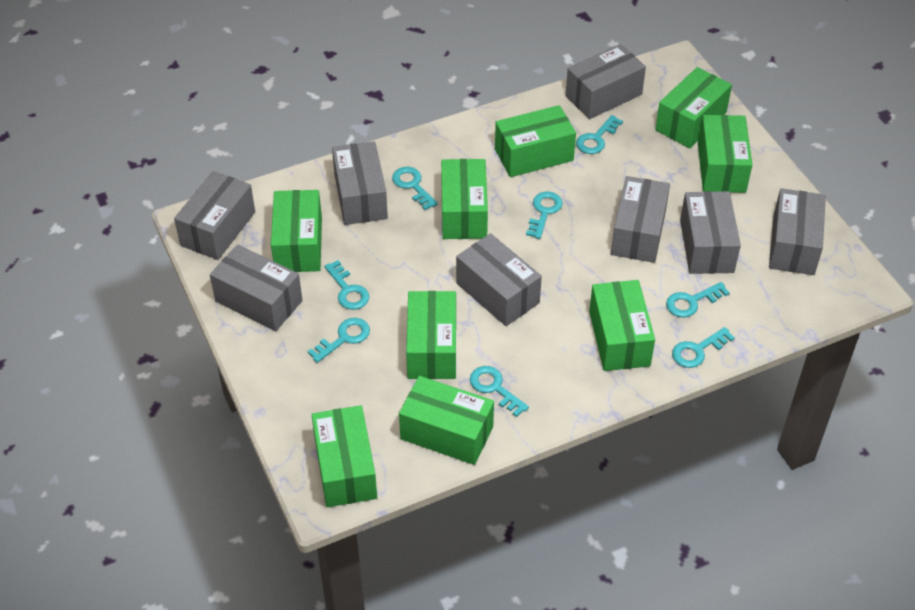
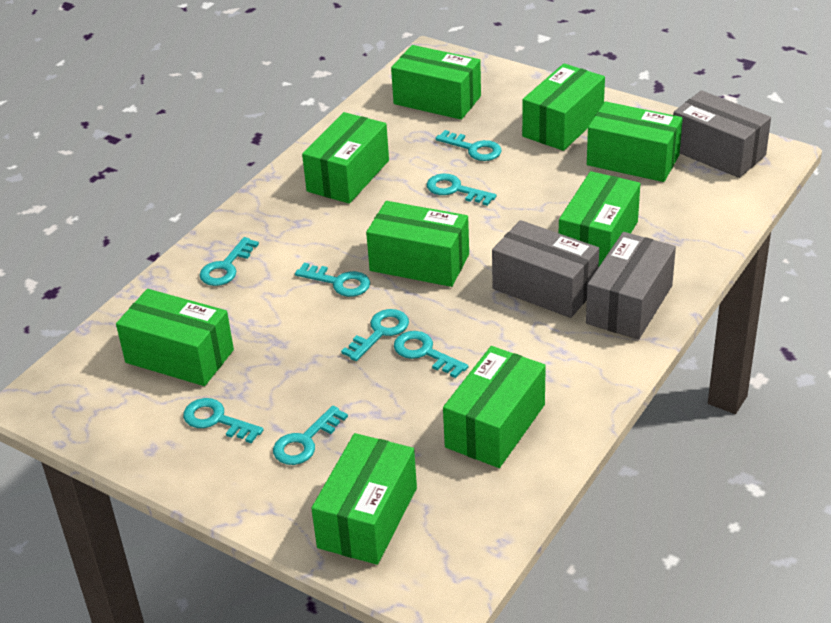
grey box: [174,171,255,260] [210,245,303,331] [332,141,388,225] [456,233,542,326] [566,44,646,119] [611,176,670,263] [680,191,741,274] [769,188,826,275] = 8 -> [492,220,599,318] [586,232,676,340] [673,90,771,178] = 3

